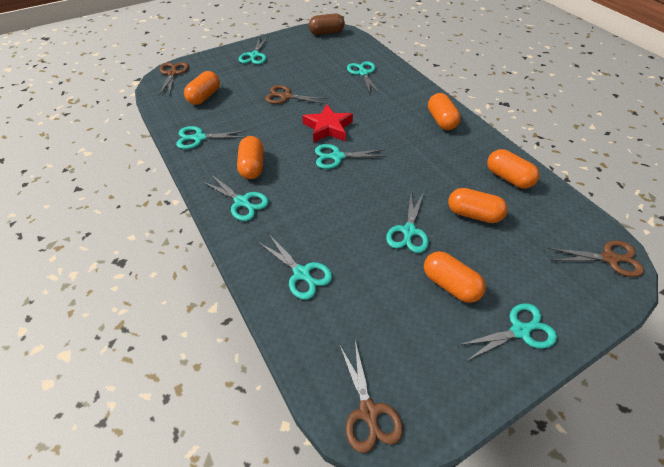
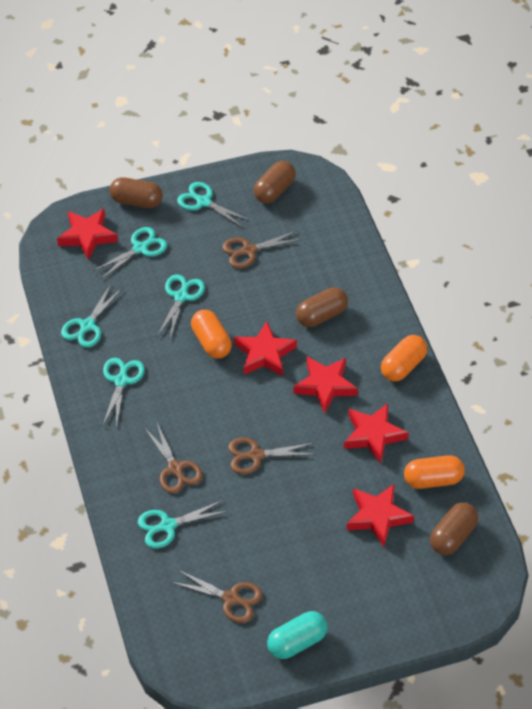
brown capsule: [309,13,345,35] = 1 -> [110,177,163,208] [253,161,296,203] [296,287,348,327] [430,502,478,555] = 4
orange capsule: [184,71,220,105] [237,136,264,179] [424,251,486,303] [428,93,461,130] [448,188,508,223] [487,149,540,189] = 6 -> [191,310,232,358] [381,335,427,381] [404,455,465,489] = 3
red star: [302,104,353,142] = 1 -> [57,209,118,260] [234,321,297,377] [293,357,358,413] [344,403,409,463] [347,484,414,547] = 5
turquoise capsule: none = 0 -> [267,611,327,659] = 1
turquoise scissors: [176,126,246,149] [201,174,269,221] [239,36,268,65] [258,233,332,300] [315,144,387,169] [347,61,380,95] [386,191,429,253] [459,303,557,361] = 8 -> [61,284,122,348] [93,227,168,279] [103,358,145,429] [138,500,228,548] [157,274,205,339] [177,182,251,228] = 6

